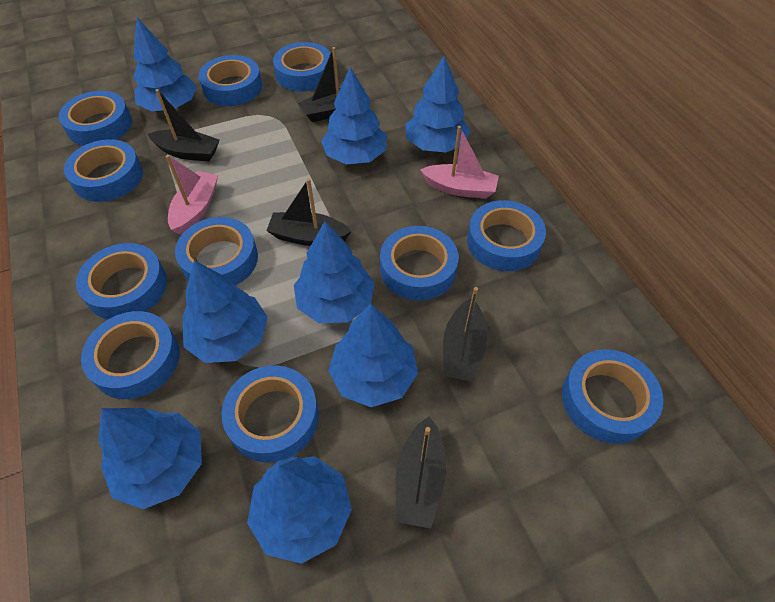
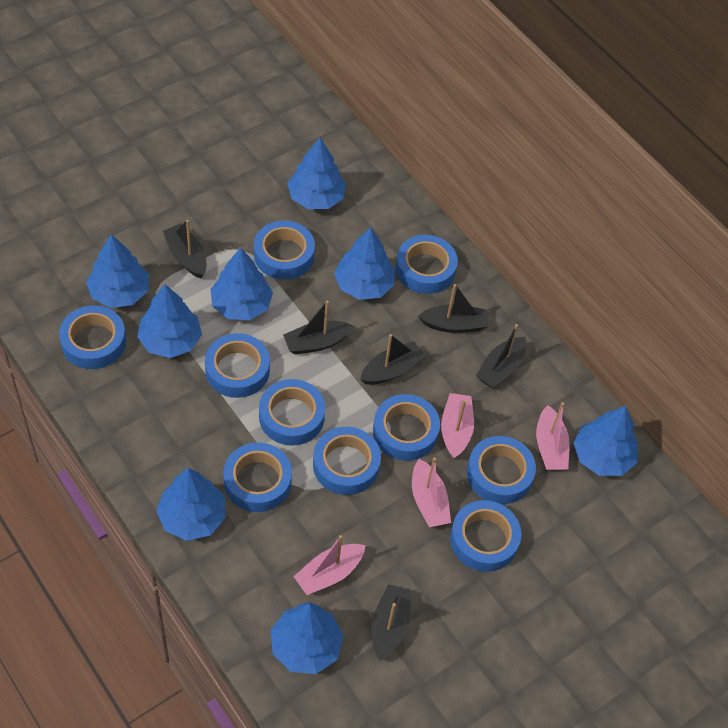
black boat: [148,89,219,162] [266,178,352,246] [298,47,365,122] [396,416,447,528] [443,287,487,382] = 5 -> [163,220,207,278] [283,301,354,354] [360,334,426,385] [371,584,411,661] [418,284,488,333] [476,324,527,388] = 6
blue tape: [58,91,132,146] [64,139,143,202] [76,243,167,320] [81,311,180,399] [175,217,258,286] [198,55,262,106] [221,365,319,463] [273,42,331,92] [380,226,459,301] [467,200,546,271] [562,349,663,444] = 11 -> [59,305,126,369] [205,333,270,398] [223,442,292,512] [254,221,315,280] [259,379,325,446] [313,427,381,495] [373,394,440,461] [396,235,458,294] [450,500,521,572] [467,436,536,504] = 10
pink boat: [165,155,218,235] [420,126,499,199] = 2 -> [294,535,366,595] [412,458,451,527] [441,393,474,458] [536,402,570,470] = 4

